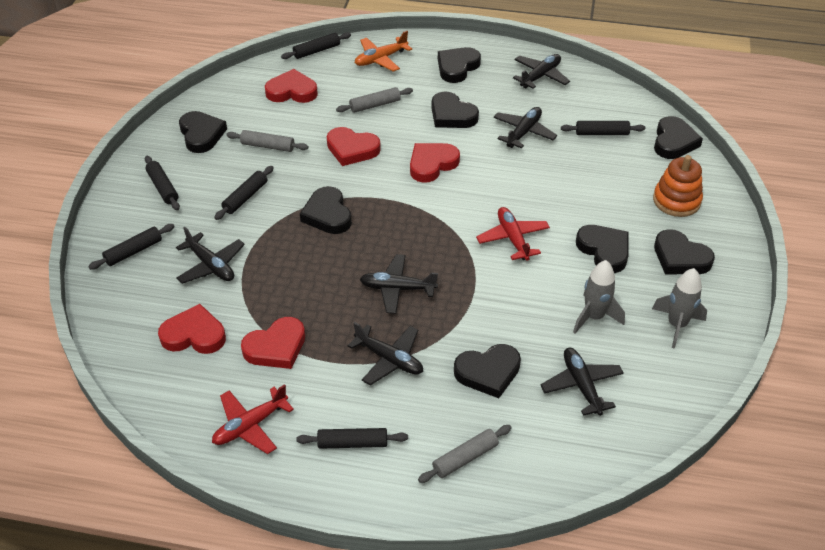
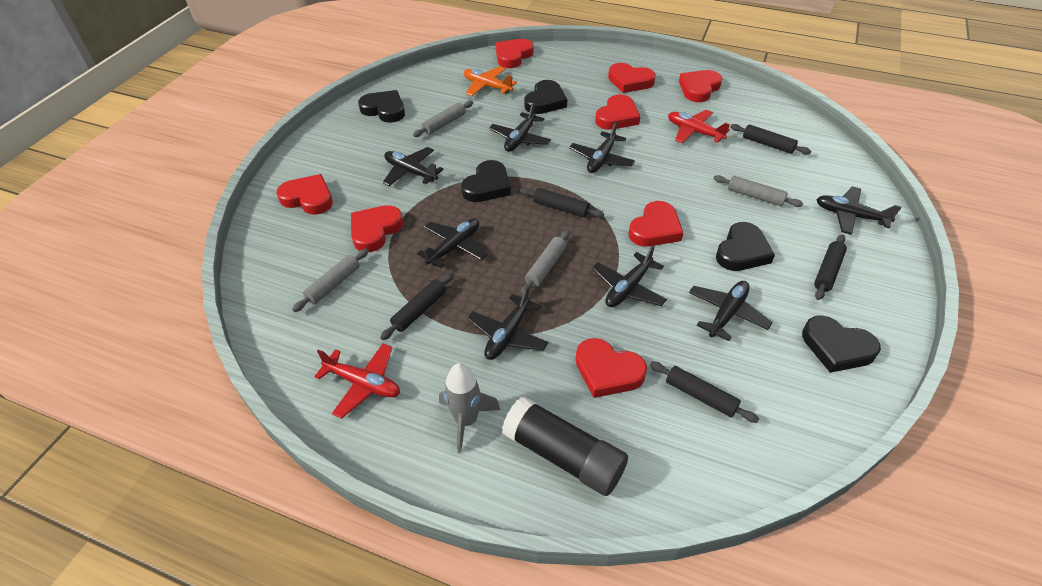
black glue stick: none = 0 -> [502,396,628,496] = 1
black heart: [179,111,227,153] [300,186,352,234] [432,92,479,128] [438,47,481,83] [454,344,521,398] [576,225,629,273] [654,116,703,159] [654,229,715,274] = 8 -> [358,90,405,123] [461,160,511,202] [524,80,567,114] [716,222,775,271] [802,315,881,373] = 5
black plane: [176,227,245,284] [348,322,423,385] [360,254,438,314] [493,107,557,148] [513,54,570,89] [540,348,624,416] = 6 -> [383,147,444,186] [417,218,487,268] [467,285,548,360] [489,102,551,152] [569,121,635,173] [592,245,667,307] [689,281,773,341] [816,186,902,235] = 8
black rolling pin: [88,224,175,270] [145,156,180,210] [214,166,274,220] [281,32,351,59] [296,428,408,449] [561,121,645,135] = 6 -> [380,273,454,340] [520,188,604,218] [650,361,759,423] [730,124,811,155] [814,234,847,300] = 5
grey rocket: [573,260,625,333] [652,268,707,349] = 2 -> [439,363,500,453] = 1
grey rolling pin: [227,130,308,152] [336,87,413,113] [418,425,511,483] = 3 -> [292,248,369,312] [413,101,473,137] [521,230,569,295] [713,175,803,207] = 4
orange stacking toy: [653,155,703,217] = 1 -> none = 0
red heart: [158,304,226,354] [241,317,305,369] [265,69,318,103] [327,127,381,166] [410,143,460,183] = 5 -> [276,174,333,215] [351,205,403,252] [495,39,534,68] [576,338,647,398] [595,95,640,130] [608,63,656,93] [629,201,683,247] [679,70,722,102] = 8

